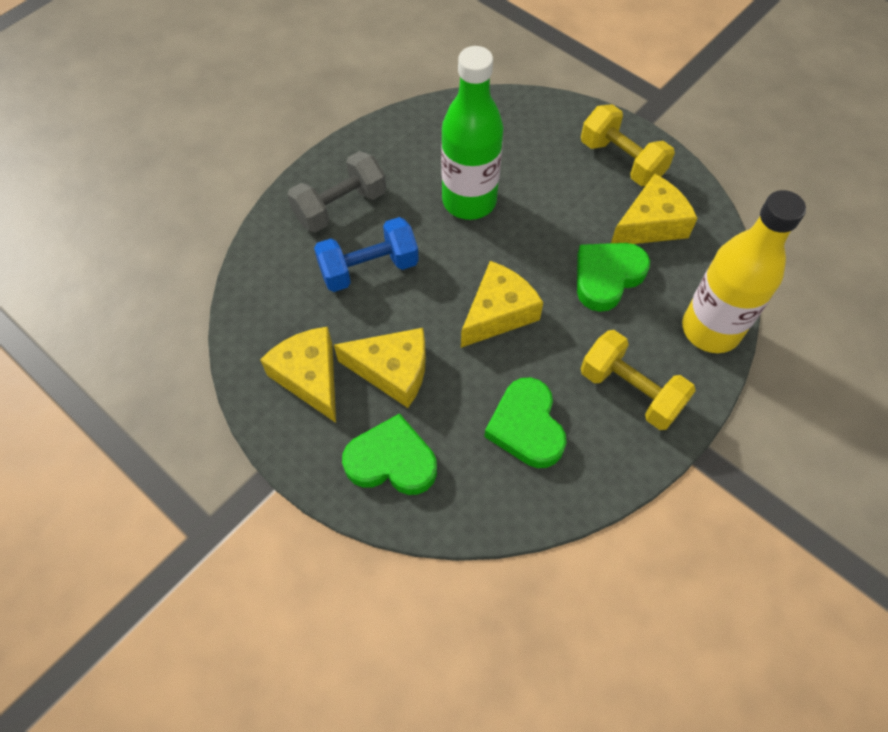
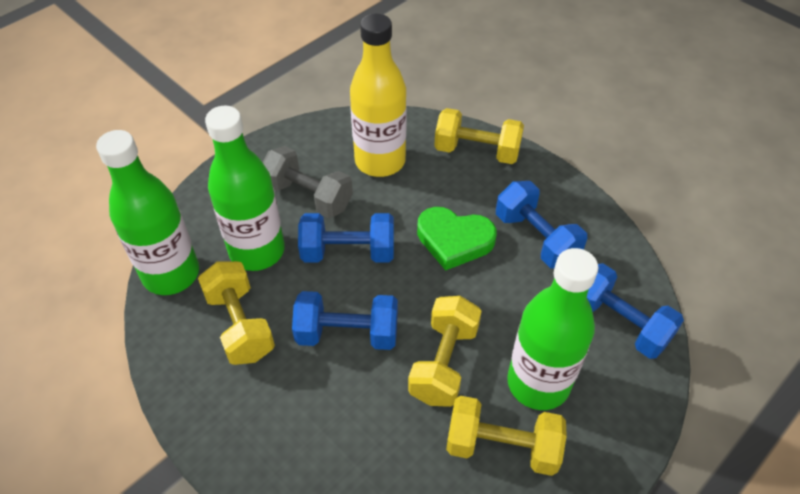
blue dumbbell: [314,217,419,292] = 1 -> [292,291,398,350] [298,213,394,263] [496,181,587,269] [587,263,684,359] = 4
green bottle: [441,46,504,220] = 1 -> [96,130,199,295] [205,106,285,271] [507,248,598,410] = 3
green heart: [342,413,437,495] [484,377,567,468] [577,243,650,312] = 3 -> [417,207,497,271] = 1
yellow cheese: [260,327,336,423] [334,328,426,408] [461,261,543,348] [611,174,698,244] = 4 -> none = 0
yellow dumbbell: [581,104,675,186] [581,330,696,430] = 2 -> [198,261,275,365] [408,296,481,407] [434,108,524,164] [446,396,567,476] = 4

